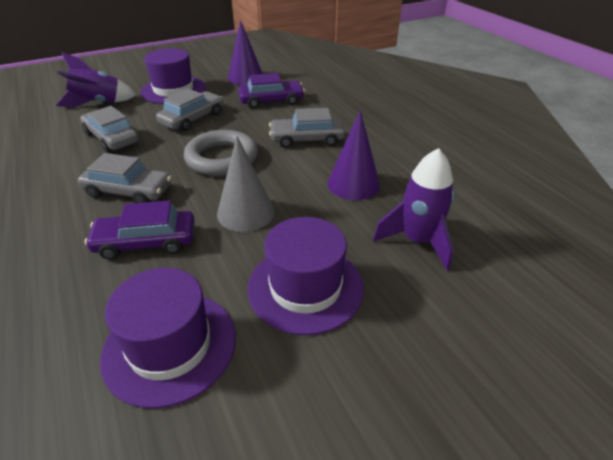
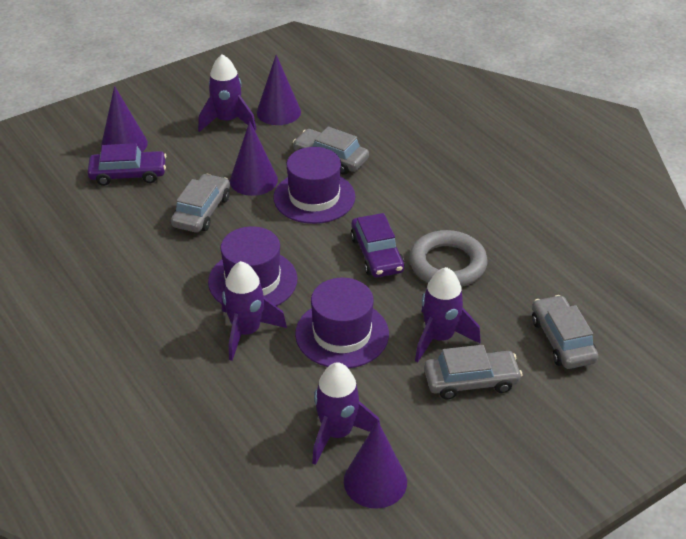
grey cone: [217,136,275,232] = 1 -> none = 0
purple cone: [228,20,263,85] [327,110,380,200] = 2 -> [101,86,148,152] [230,121,278,196] [257,55,301,125] [344,421,407,509] = 4
purple rocket: [56,52,136,108] [373,148,454,270] = 2 -> [198,54,256,132] [222,261,287,361] [312,362,380,465] [415,267,481,362] = 4

